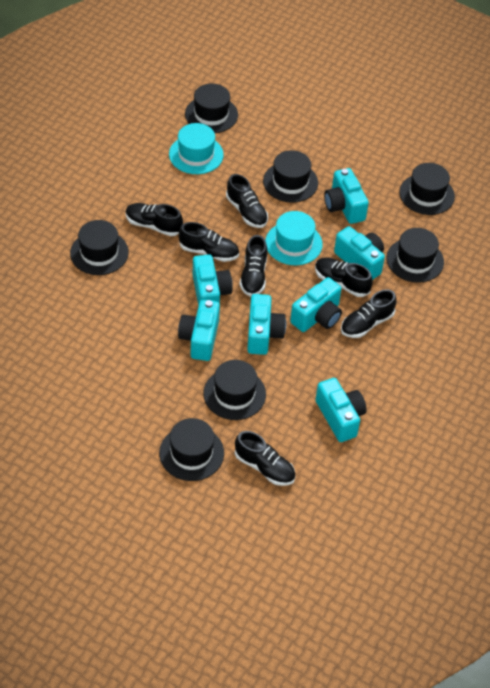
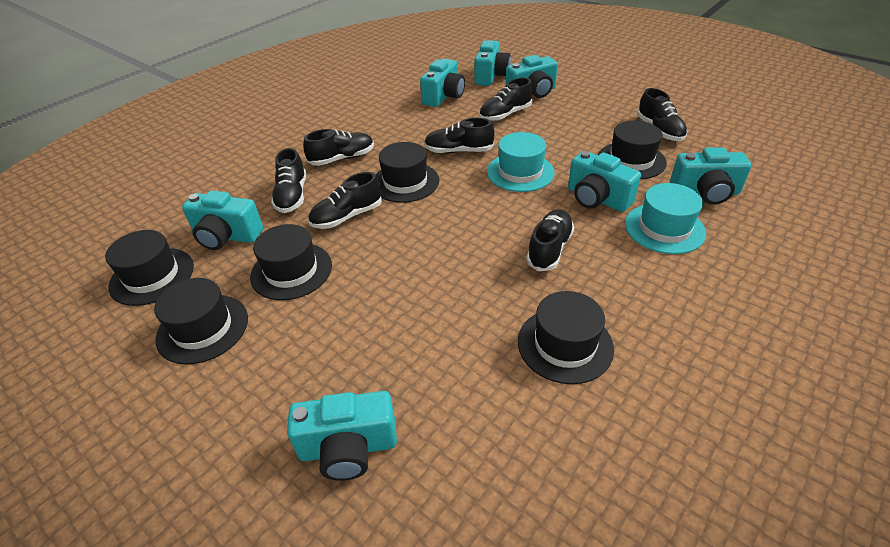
black hat: [70,220,129,275] [159,418,224,481] [185,83,238,133] [203,360,266,420] [263,150,318,203] [387,228,444,283] [399,163,455,215] = 7 -> [105,230,194,306] [154,278,248,365] [250,224,332,300] [375,142,439,203] [518,291,614,384] [598,121,667,179] = 6

